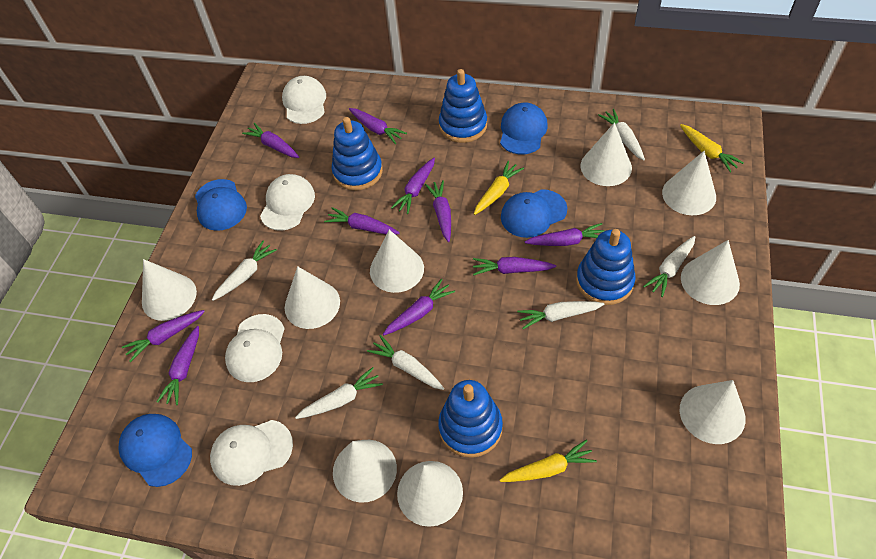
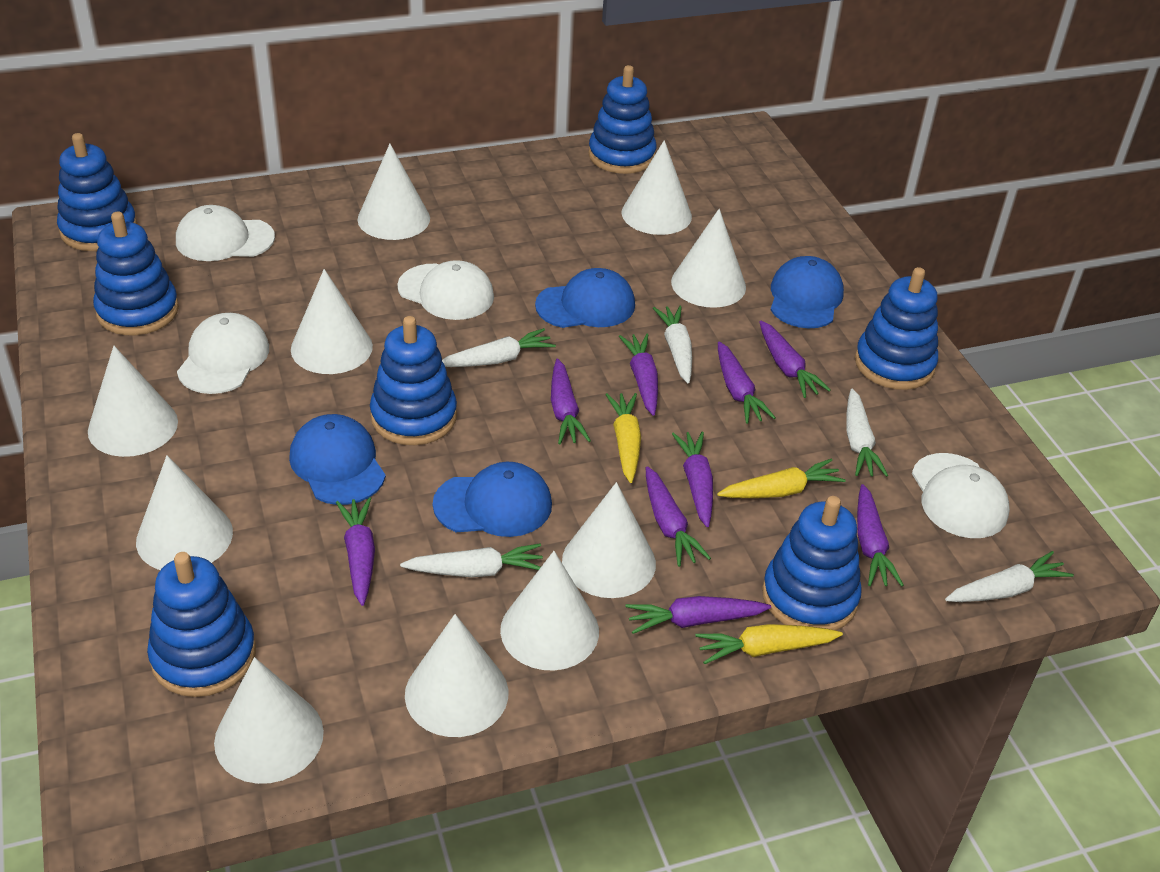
blue stacking toy: [332,117,383,191] [438,380,503,458] [439,69,487,143] [576,229,636,305] = 4 -> [57,133,137,251] [93,212,179,335] [147,552,256,697] [370,316,457,445] [588,65,656,174] [762,496,862,631] [855,267,938,390] = 7
purple carrot: [122,310,205,362] [157,326,199,405] [242,123,299,158] [324,207,400,235] [349,108,407,144] [383,279,455,335] [391,158,435,214] [425,180,451,242] [473,257,556,275] [525,223,605,246] = 10 -> [336,497,375,606] [551,359,591,444] [619,334,658,416] [626,596,771,634] [646,466,711,567] [672,432,713,527] [718,342,776,424] [759,321,831,398] [857,484,904,587] = 9
white carrot: [212,241,277,301] [295,367,383,419] [367,335,444,390] [517,301,605,329] [598,109,645,160] [643,236,695,297] = 6 -> [400,544,543,577] [442,328,556,367] [653,306,692,383] [846,389,888,477] [945,551,1074,602] = 5
white cone: [142,259,197,321] [285,266,340,329] [333,440,397,503] [370,229,424,293] [397,461,463,527] [580,122,632,186] [662,151,716,215] [680,380,746,444] [681,240,740,305] = 9 -> [88,346,178,457] [136,455,233,570] [214,657,324,784] [291,269,373,374] [358,144,430,240] [405,614,508,737] [500,551,599,670] [562,482,656,598] [621,140,692,235] [671,209,746,308] = 10

